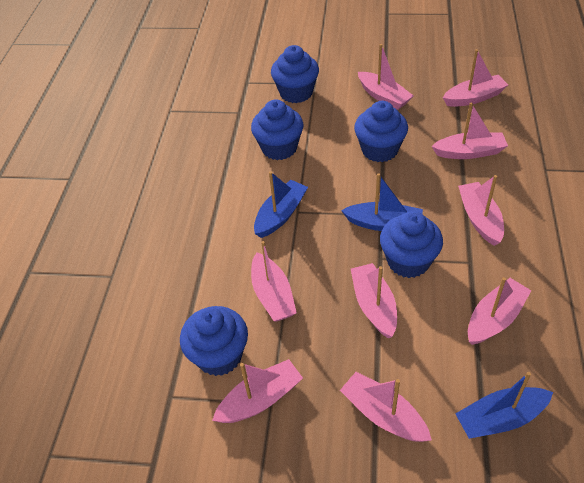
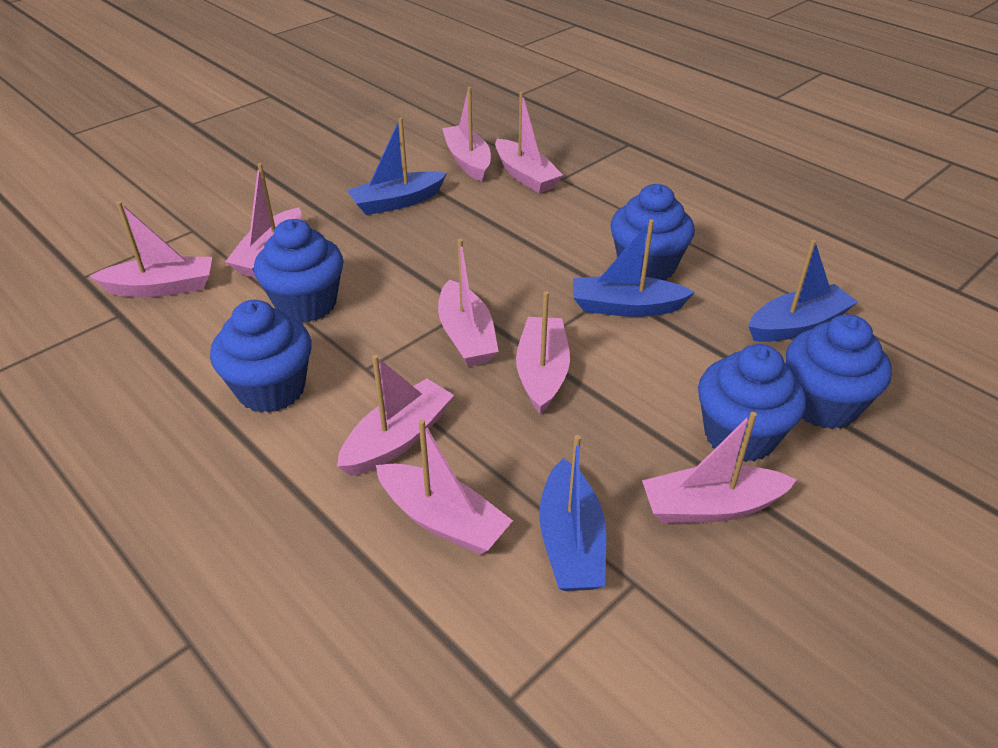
blue boat: [254,171,308,238] [341,173,423,231] [455,372,553,439] = 3 -> [347,118,447,215] [539,435,606,591] [573,219,695,317] [748,240,858,342] = 4

